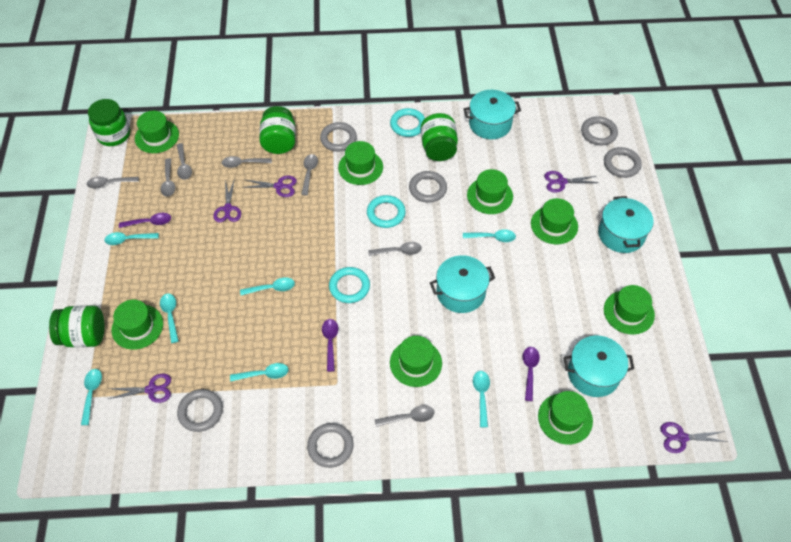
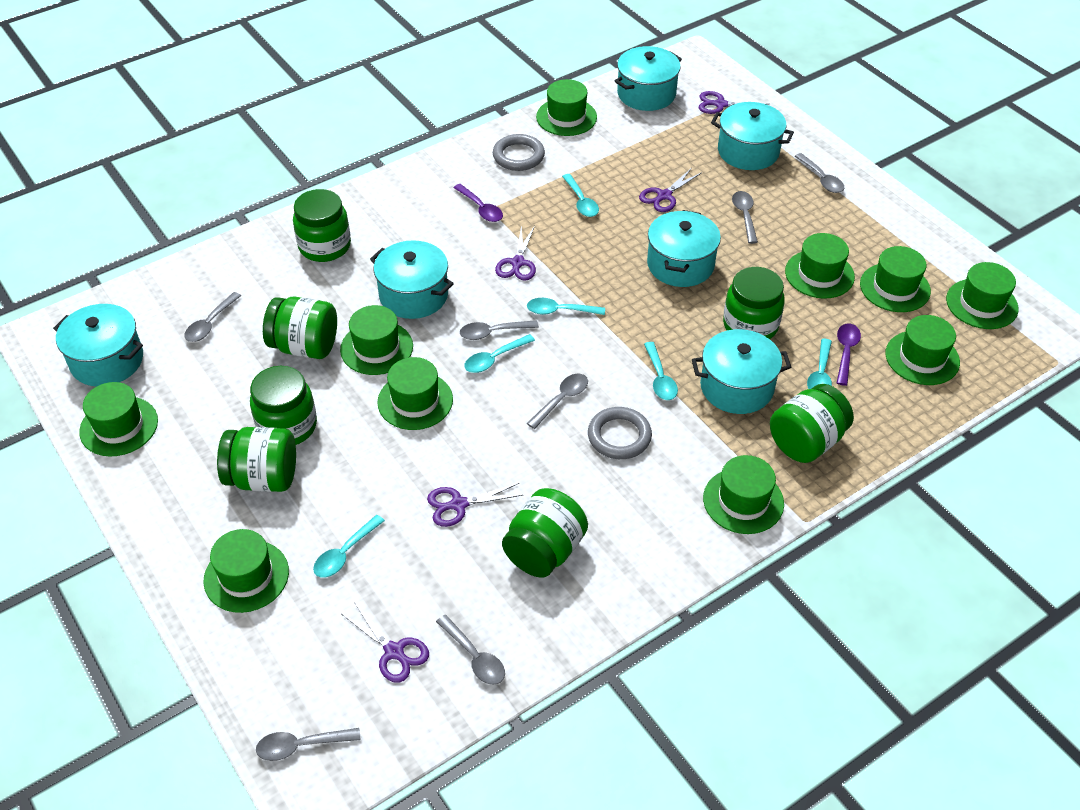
green hat: [112,300,163,350] [135,111,179,153] [338,141,383,185] [390,336,442,387] [467,169,513,214] [531,198,578,244] [538,391,593,445] [604,285,655,335] = 8 -> [79,382,158,456] [203,529,289,613] [340,305,413,375] [377,357,453,430] [536,79,597,136] [703,455,784,534] [785,233,855,299] [860,246,931,312] [885,315,960,385] [946,262,1019,329] = 10
green jar: [49,305,104,347] [88,99,130,146] [259,106,296,154] [421,113,458,161] = 4 -> [217,427,296,492] [250,366,317,445] [263,296,337,359] [293,189,351,262] [502,488,588,578] [723,267,785,339] [770,384,854,463] = 7
grey ring: [177,389,223,432] [307,423,354,468] [320,122,357,152] [409,171,447,203] [581,116,618,145] [604,147,642,178] = 6 -> [493,134,545,171] [588,407,652,459] = 2
purple spoon: [119,213,171,228] [322,319,338,372] [523,347,540,401] = 3 -> [454,184,503,222] [837,323,861,386] = 2
turquoise pot: [430,255,495,313] [464,90,521,139] [563,335,634,397] [598,196,654,253] = 4 -> [53,304,143,387] [370,240,454,319] [615,46,682,111] [647,210,721,287] [692,329,791,414] [711,102,794,170] = 6
turquoise ring: [329,267,370,303] [367,195,406,228] [390,108,425,137] = 3 -> none = 0
turquoise spoon: [81,369,102,425] [104,232,159,245] [160,294,179,343] [230,363,289,382] [240,277,295,296] [463,229,516,242] [473,371,490,427] = 7 -> [313,515,385,578] [464,334,535,373] [527,298,605,315] [562,174,599,217] [644,342,678,400] [807,339,832,389] = 6

